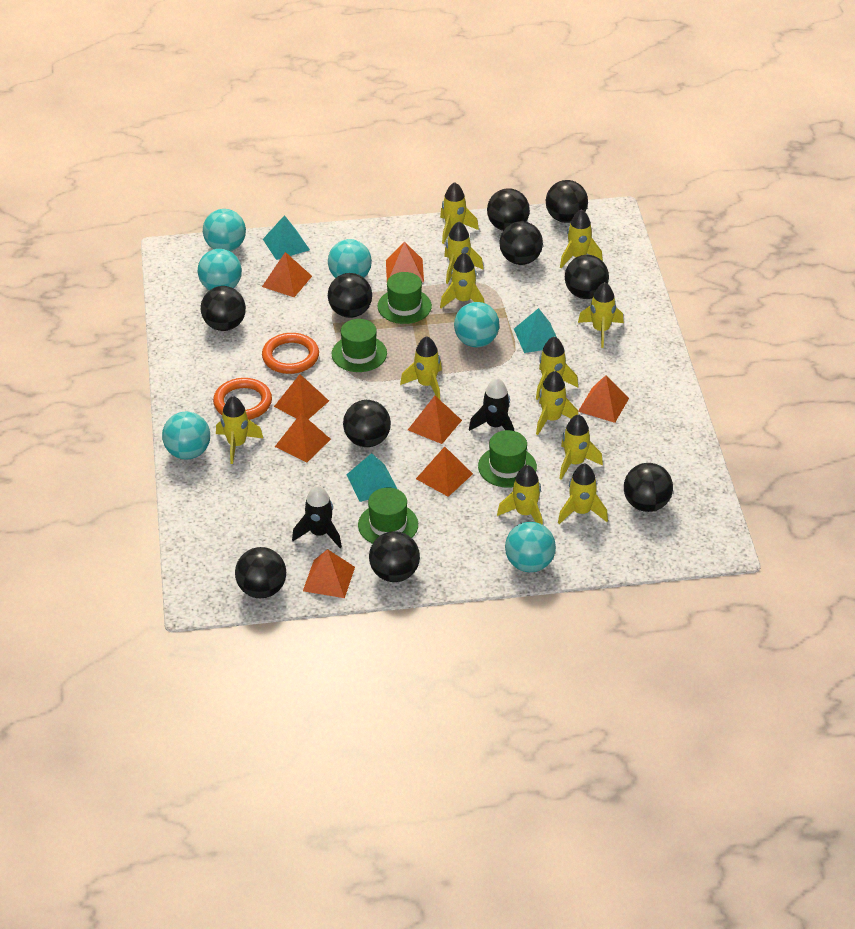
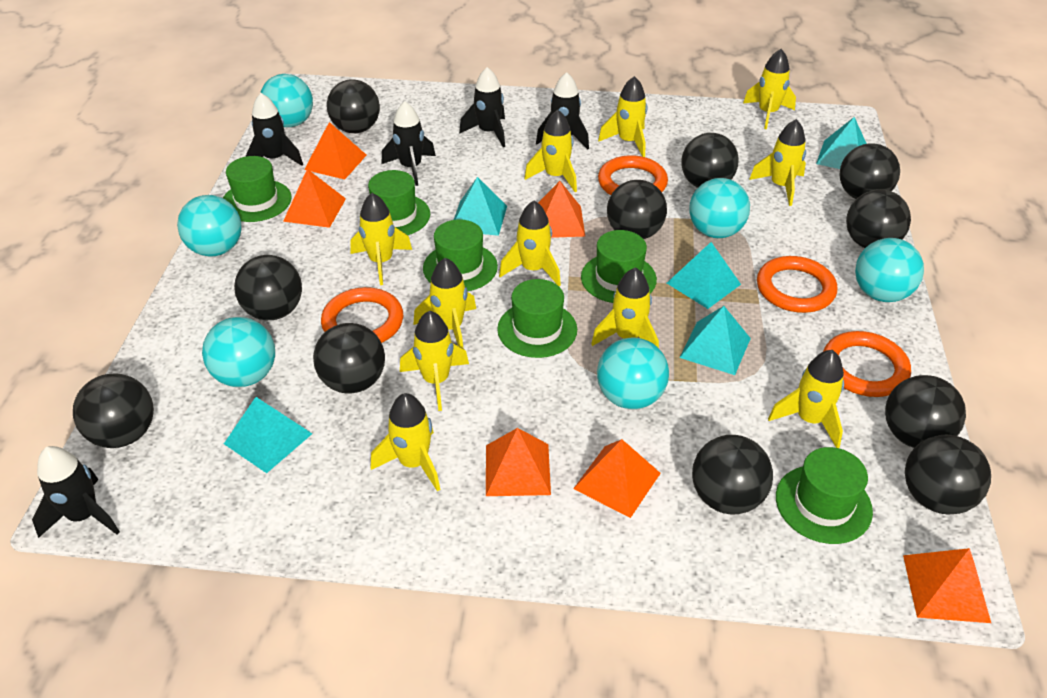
black ball: [201,286,246,331] [235,547,286,598] [328,273,372,318] [343,400,391,447] [369,531,420,582] [487,188,530,231] [499,221,543,265] [546,180,588,223] [565,255,609,299] [624,463,673,512] = 10 -> [73,373,154,448] [234,255,302,320] [313,323,385,393] [327,79,380,133] [607,180,667,239] [681,133,739,188] [692,435,773,514] [839,143,900,199] [846,189,911,248] [885,375,966,448] [905,435,991,514] = 11
black rocket: [292,485,342,548] [469,378,514,431] = 2 -> [32,446,120,538] [246,93,303,166] [382,101,436,186] [459,67,505,147] [536,72,589,150] = 5
green hat: [332,319,387,372] [358,488,418,544] [378,272,432,324] [478,430,537,488] = 4 -> [223,156,292,222] [368,170,430,235] [423,219,498,291] [497,279,577,358] [581,230,657,303] [776,447,873,544] = 6
orange pyramid: [262,252,312,297] [274,374,329,419] [275,413,331,462] [303,549,355,598] [386,242,424,282] [408,396,462,444] [416,447,473,497] [578,375,629,423] = 8 -> [283,169,346,228] [304,122,367,180] [486,428,551,496] [538,181,585,238] [573,439,661,518] [903,548,991,623] = 6
orange ring: [213,378,272,420] [262,333,319,374] = 2 -> [321,287,403,343] [598,155,668,195] [757,256,837,313] [823,331,911,397] = 4
turquoise pyramid: [263,215,310,260] [346,453,397,502] [514,308,557,353] = 3 -> [224,397,312,473] [454,177,507,236] [667,242,741,309] [680,306,751,375] [816,117,867,169] = 5
yellow rocket: [216,396,263,464] [400,336,442,399] [440,182,479,244] [440,253,485,308] [444,222,484,284] [497,465,543,525] [536,336,578,400] [536,371,578,435] [558,463,608,524] [559,414,603,480] [560,209,603,268] [578,282,624,348] = 12 -> [350,193,412,285] [371,393,440,491] [400,311,469,411] [413,258,476,348] [499,201,561,286] [524,110,577,192] [591,267,659,348] [598,76,647,157] [743,49,796,129] [749,119,806,206] [768,350,844,448] = 11

